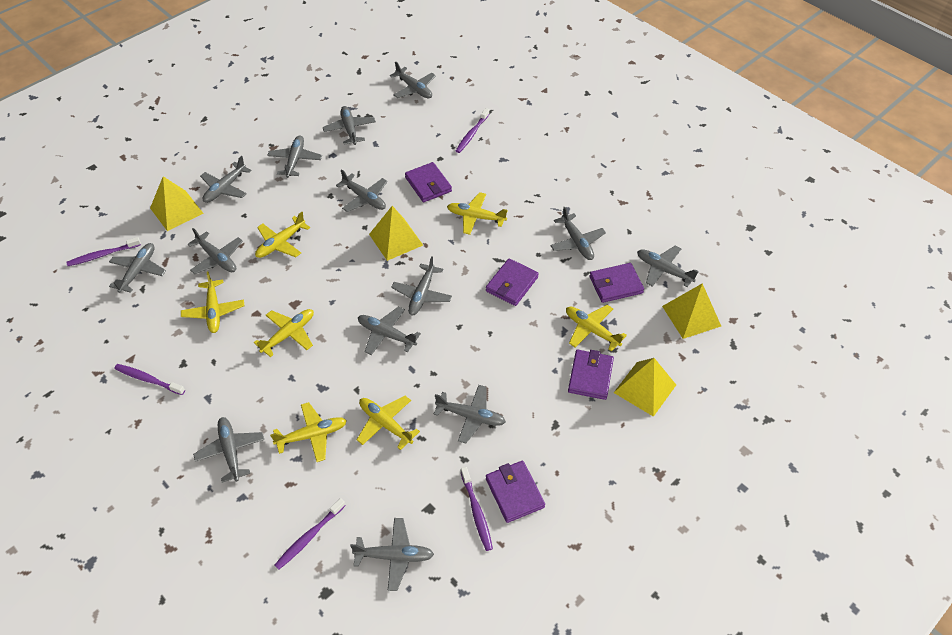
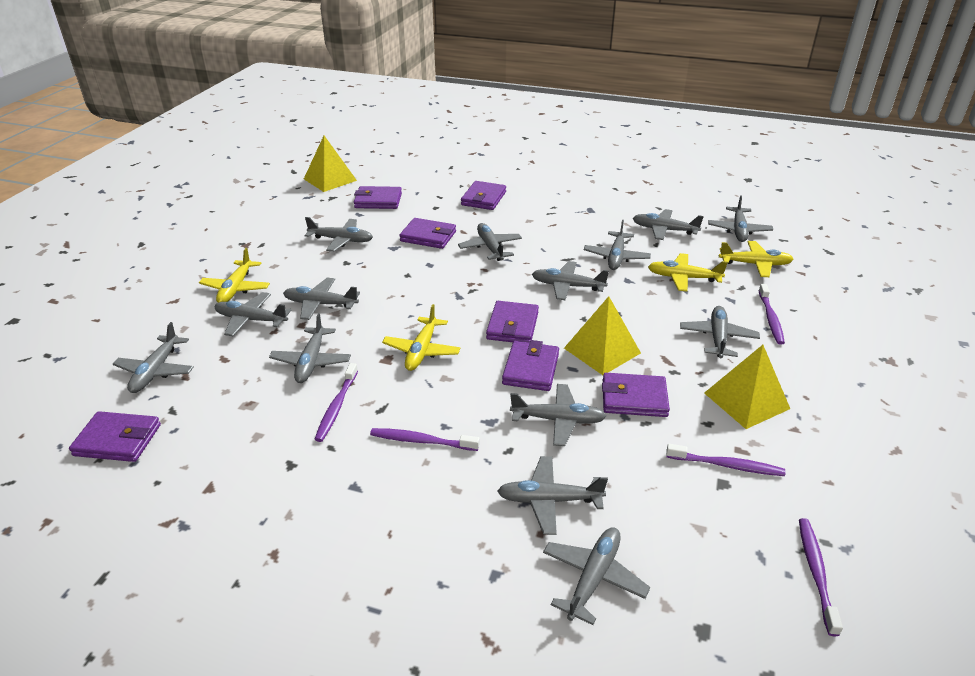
purple wallet: [405,162,452,202] [486,258,539,306] [486,461,545,523] [568,350,614,400] [589,263,644,303] = 5 -> [69,411,161,462] [354,186,402,209] [399,218,456,249] [461,181,506,210] [486,301,539,343] [502,340,559,391] [602,373,670,417] = 7
yellow plane: [181,272,244,333] [254,309,314,357] [255,212,310,258] [270,402,347,462] [357,396,420,450] [447,192,508,235] [566,305,627,351] = 7 -> [199,248,270,303] [382,304,461,371] [648,253,728,292] [719,241,793,277] = 4
yellow pyramid: [150,176,204,231] [369,206,423,261] [614,358,676,417] [662,283,721,339] = 4 -> [304,136,357,192] [564,296,641,375] [704,345,790,429] = 3

